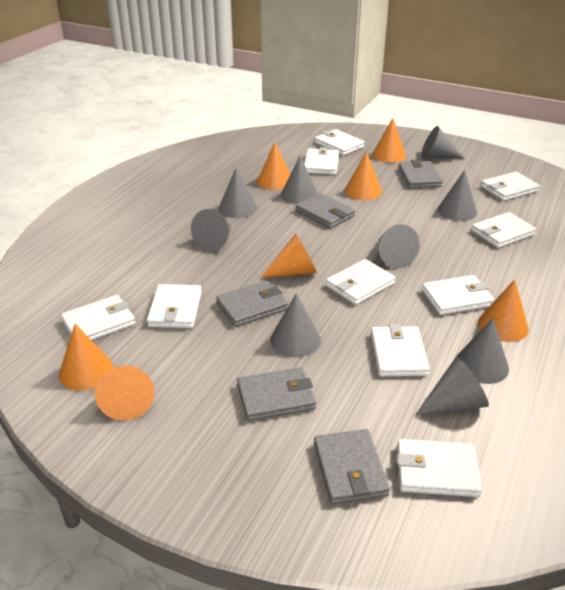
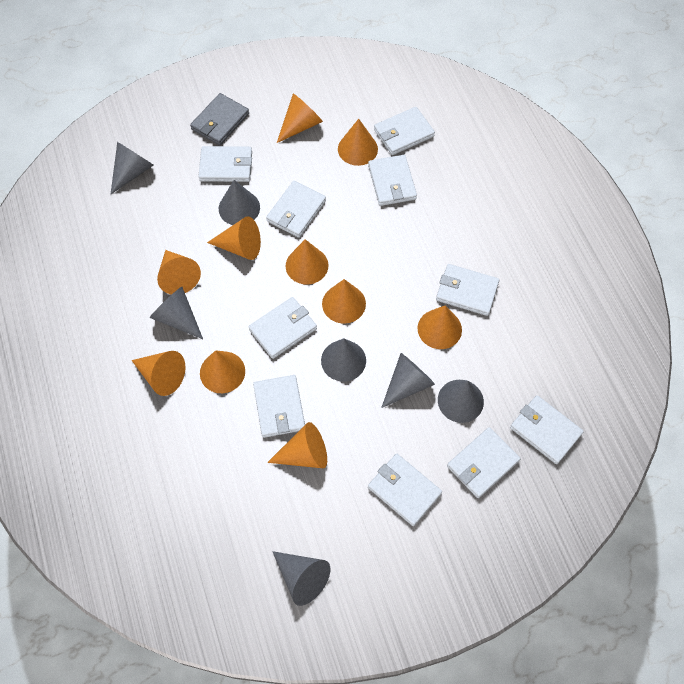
grey cone: [191,209,231,251] [219,168,257,218] [270,293,321,357] [281,155,318,204] [379,224,420,268] [415,357,489,416] [421,126,464,158] [438,170,477,221] [456,318,509,384] = 9 -> [111,142,154,194] [150,287,203,339] [219,180,260,225] [272,551,330,606] [321,338,366,382] [381,353,435,408] [438,380,484,423] = 7
grey wallet: [216,280,288,327] [237,367,316,421] [295,193,355,229] [314,429,390,504] [398,160,443,188] = 5 -> [190,93,249,146] = 1
orange cone: [59,324,113,390] [95,366,155,421] [257,143,290,190] [261,234,317,278] [345,151,382,200] [372,118,406,163] [478,279,529,342] = 7 -> [131,351,186,396] [157,250,201,295] [200,350,245,393] [207,216,261,260] [267,422,327,468] [277,94,323,143] [286,239,328,284] [322,279,366,324] [338,119,378,166] [418,305,462,349] = 10

